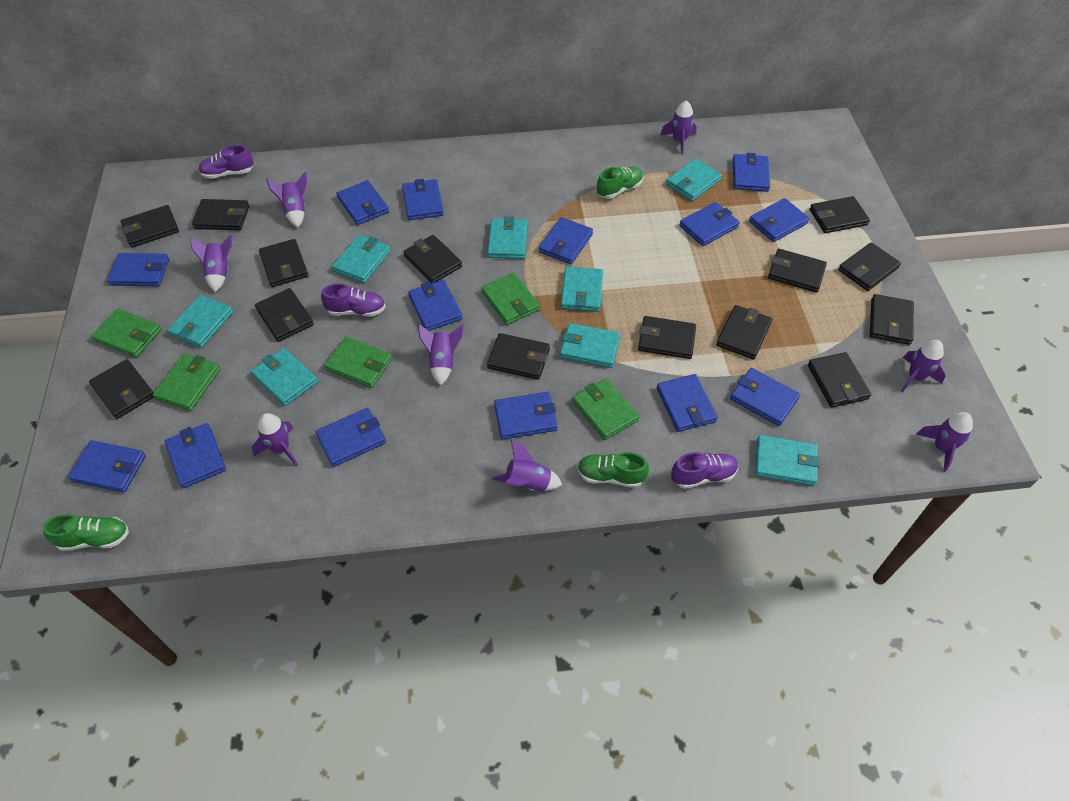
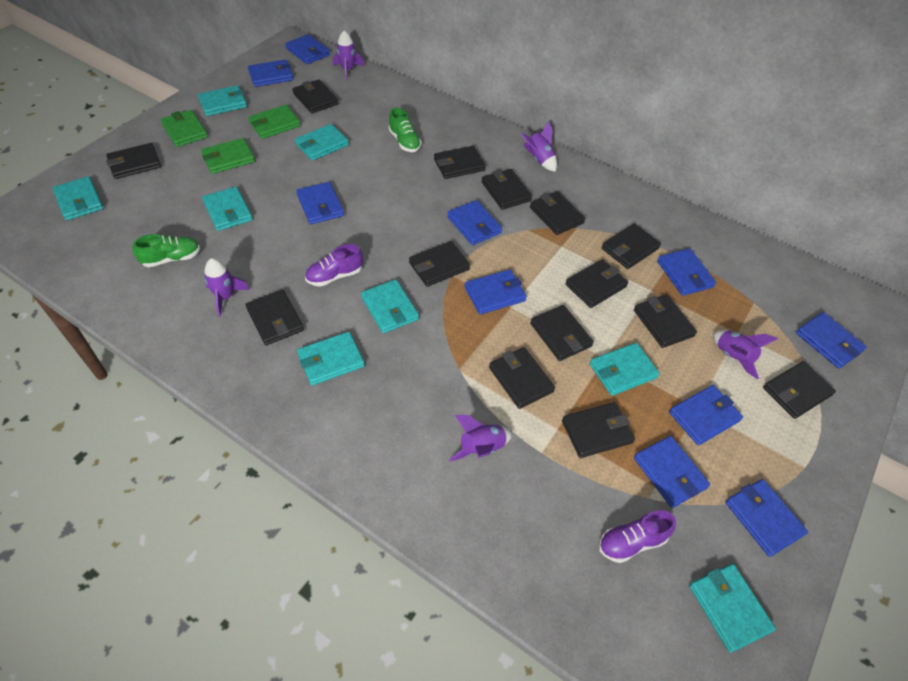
blue wallet: [68,440,146,493] [107,253,170,286] [165,423,226,488] [315,408,386,467] [336,180,389,225] [402,179,444,220] [408,280,463,331] [494,392,558,439] [539,217,593,264] [657,374,718,432] [679,202,740,246] [730,368,800,426] [733,153,770,192] [749,198,810,242] = 14 -> [248,59,294,87] [285,34,330,64] [296,182,344,224] [447,200,502,245] [464,269,527,315] [634,436,710,508] [657,248,716,296] [669,385,743,445] [725,479,808,557] [796,312,867,369] = 10
green shoe: [43,514,129,551] [577,452,649,488] [597,167,643,199] = 3 -> [133,234,200,267] [389,108,421,152] = 2
green wallet: [91,309,162,357] [153,354,220,411] [324,337,392,388] [481,273,540,325] [572,378,639,440] = 5 -> [160,110,208,147] [201,138,255,174] [248,105,301,139] = 3
purple rocket: [190,234,233,292] [252,413,298,466] [266,172,307,227] [418,324,464,386] [493,440,562,491] [660,100,697,155] [901,340,946,392] [916,412,973,472] = 8 -> [204,258,250,317] [333,31,364,81] [449,415,512,462] [520,121,557,172] [713,330,778,379] = 5
purple shoe: [199,145,254,179] [321,284,386,316] [671,452,738,489] = 3 -> [305,244,363,287] [599,510,676,563] = 2

